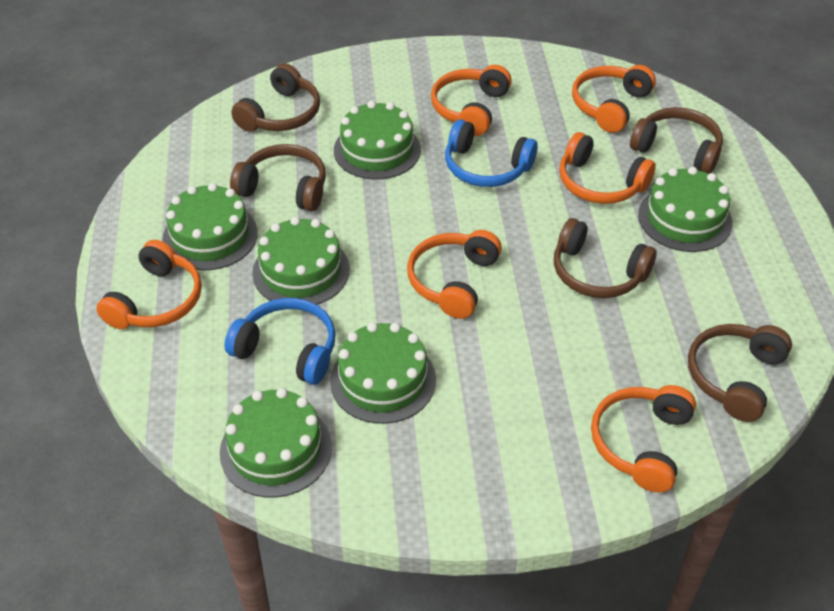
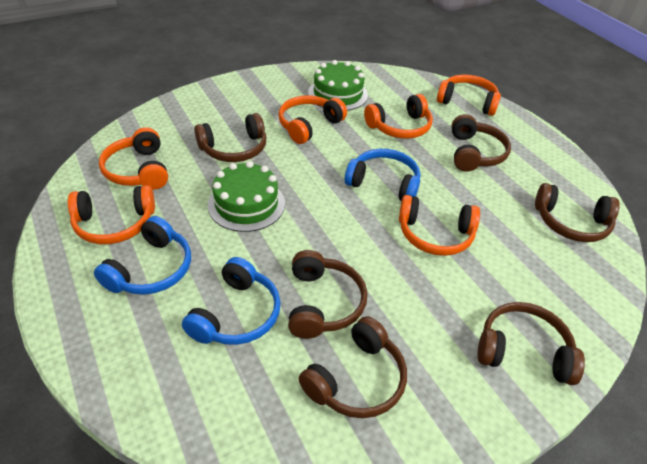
blue headphones: [224,298,336,385] [445,119,538,187] = 2 -> [94,216,191,295] [182,257,281,345] [345,149,420,201] = 3
brown headphones: [230,144,326,211] [231,64,320,132] [554,218,657,298] [630,107,723,174] [688,324,792,422] = 5 -> [194,113,267,162] [288,250,367,339] [299,316,407,418] [452,114,511,172] [478,302,585,385] [535,183,620,242] = 6
green cake: [162,183,258,271] [220,388,332,498] [252,217,350,305] [330,322,436,424] [334,101,421,180] [638,167,733,252] = 6 -> [208,161,285,232] [308,60,368,111] = 2

